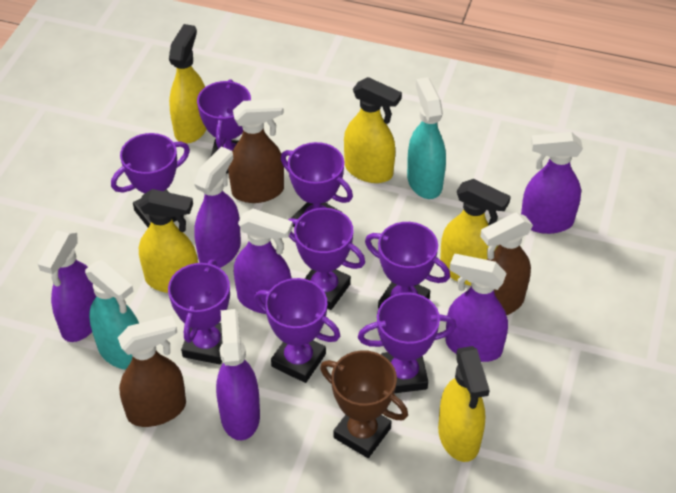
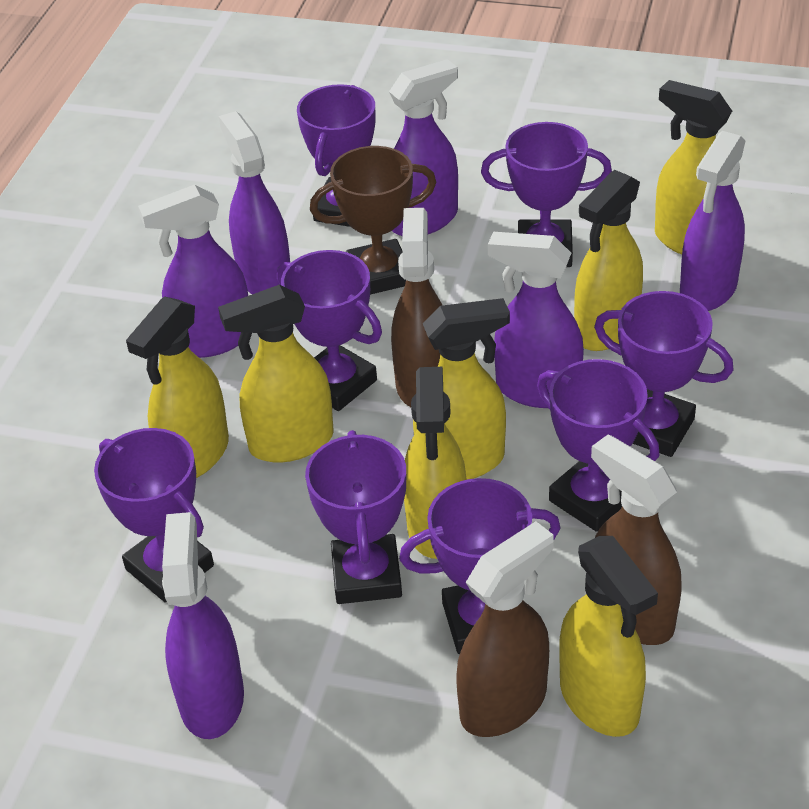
turquoise spray bottle: [85,260,139,370] [407,77,446,199] = 2 -> none = 0
yellow spray bottle: [139,189,198,293] [169,24,207,144] [344,77,402,183] [438,346,490,462] [440,179,511,286] = 5 -> [126,296,229,478] [218,285,334,462] [404,367,467,559] [413,298,510,479] [559,536,658,737] [574,170,643,351] [655,80,732,254] = 7

